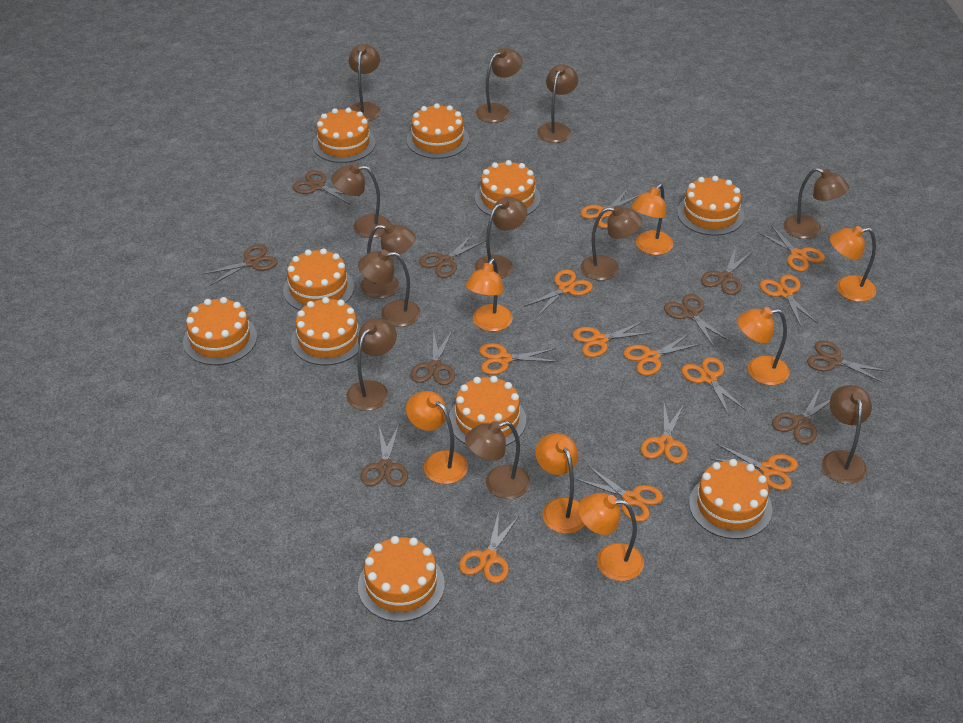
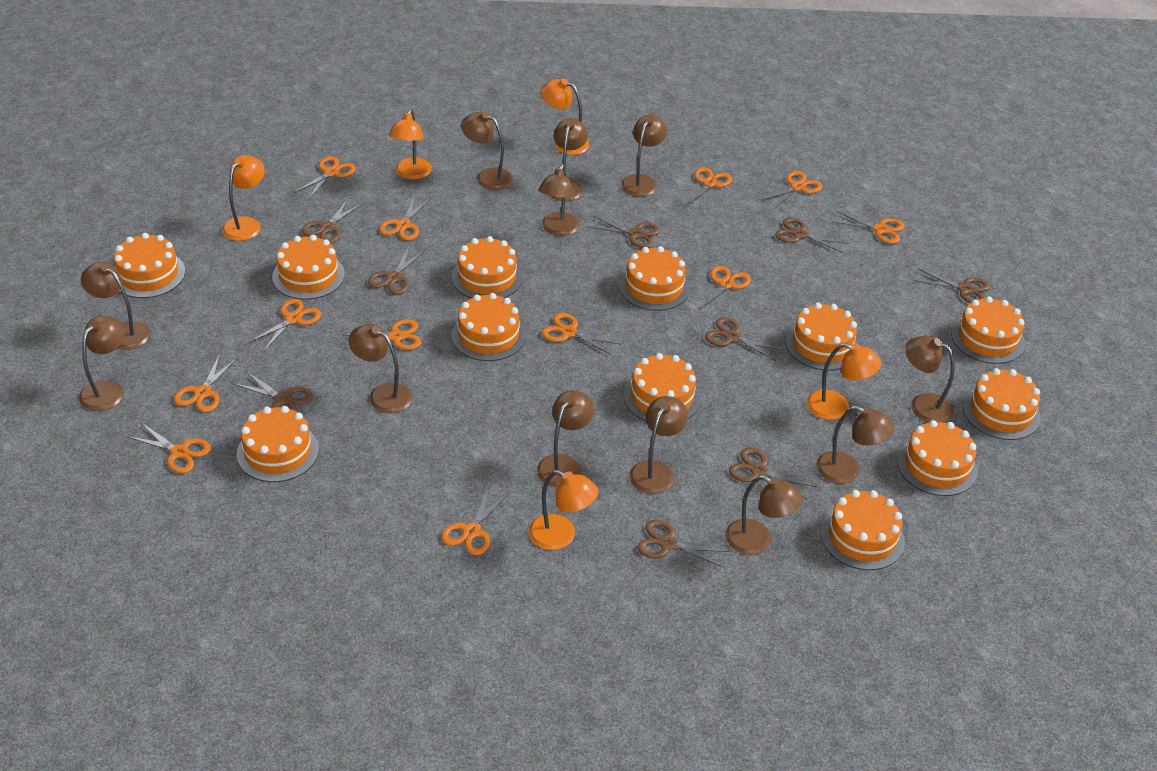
orange cake: [183,297,257,365] [283,248,354,310] [291,297,361,365] [313,108,376,163] [358,536,445,622] [407,103,469,159] [449,376,526,446] [475,160,541,216] [677,176,744,236] [689,459,772,539] = 10 -> [114,233,185,298] [237,406,319,482] [272,235,345,300] [452,236,523,298] [452,293,526,361] [619,246,690,311] [624,353,701,421] [786,303,859,371] [821,490,905,570] [897,420,978,496] [951,296,1025,364] [963,368,1041,440] = 12
orange lamp: [406,391,468,484] [466,258,513,332] [536,433,585,533] [578,493,644,581] [631,184,673,255] [737,307,790,385] [830,226,876,302] = 7 -> [222,155,265,241] [389,109,432,180] [529,470,599,550] [541,79,590,155] [807,343,882,420] = 5

